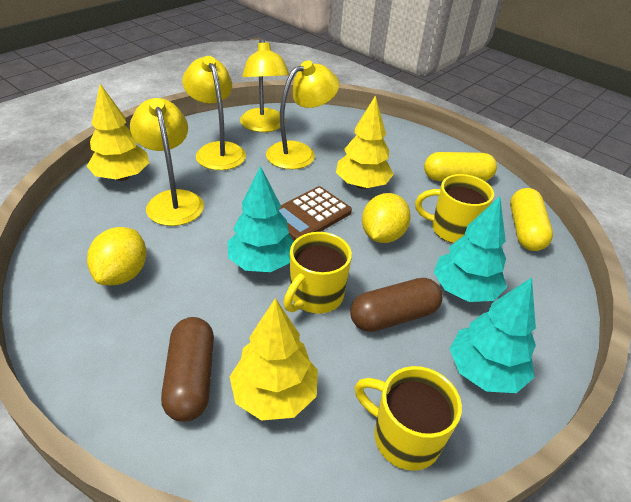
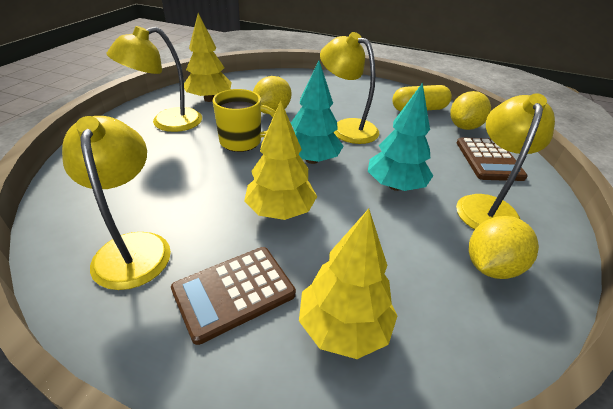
brown calculator: [279,186,352,241] = 1 -> [171,247,296,345] [457,137,528,181] = 2
brown capsule: [161,317,214,422] [350,278,443,332] = 2 -> none = 0
turquoise tree: [228,166,294,272] [434,196,507,302] [450,277,536,393] = 3 -> [291,61,343,164] [368,83,433,191] = 2
yellow capsule: [424,152,497,181] [510,188,553,251] = 2 -> [392,85,452,112] = 1
yellow lemon: [87,227,146,285] [362,193,411,243] = 2 -> [253,76,291,114] [450,91,491,130] [469,216,539,279] = 3
yellow mug: [284,232,352,314] [355,366,462,471] [415,174,494,243] = 3 -> [213,89,275,152] = 1

